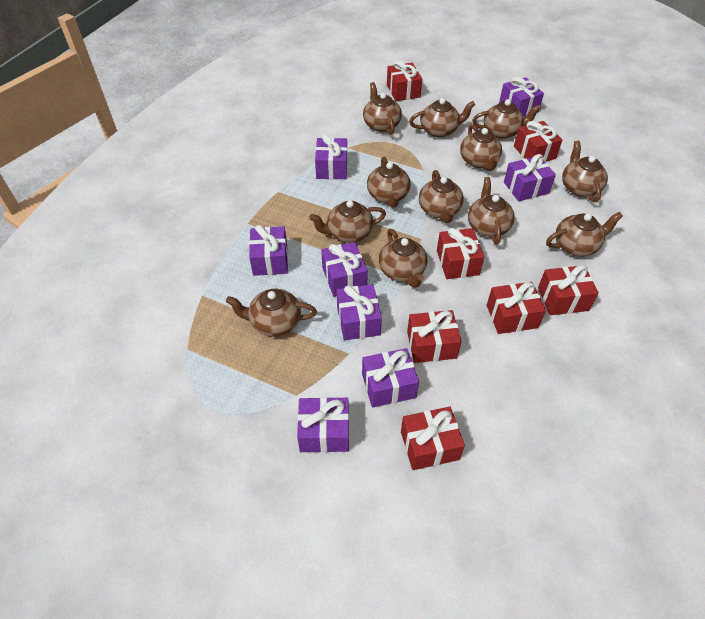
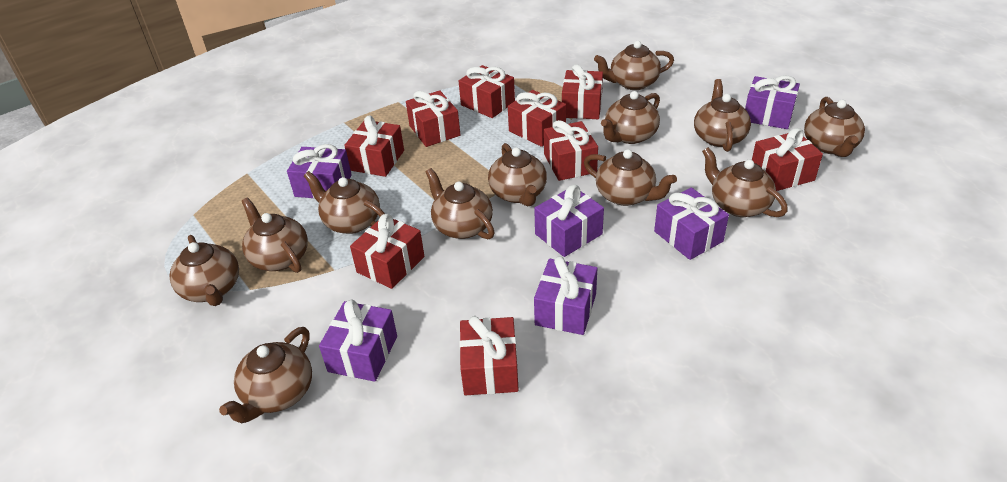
purple gift: [249,225,288,276] [297,397,349,453] [315,134,347,179] [321,242,368,297] [337,284,382,340] [362,348,419,408] [499,77,544,117] [504,154,556,201] = 8 -> [287,144,352,199] [319,299,397,382] [534,185,604,257] [534,256,597,335] [654,188,729,260] [745,75,800,129] = 6
red gift: [387,60,422,101] [401,407,465,470] [407,310,462,363] [437,228,484,279] [487,282,546,334] [514,121,562,162] [538,265,599,315] = 7 -> [344,116,404,177] [350,214,424,289] [406,90,460,147] [459,65,515,118] [459,316,519,395] [508,90,566,147] [544,120,598,181] [562,64,603,119] [752,128,823,191] = 9

